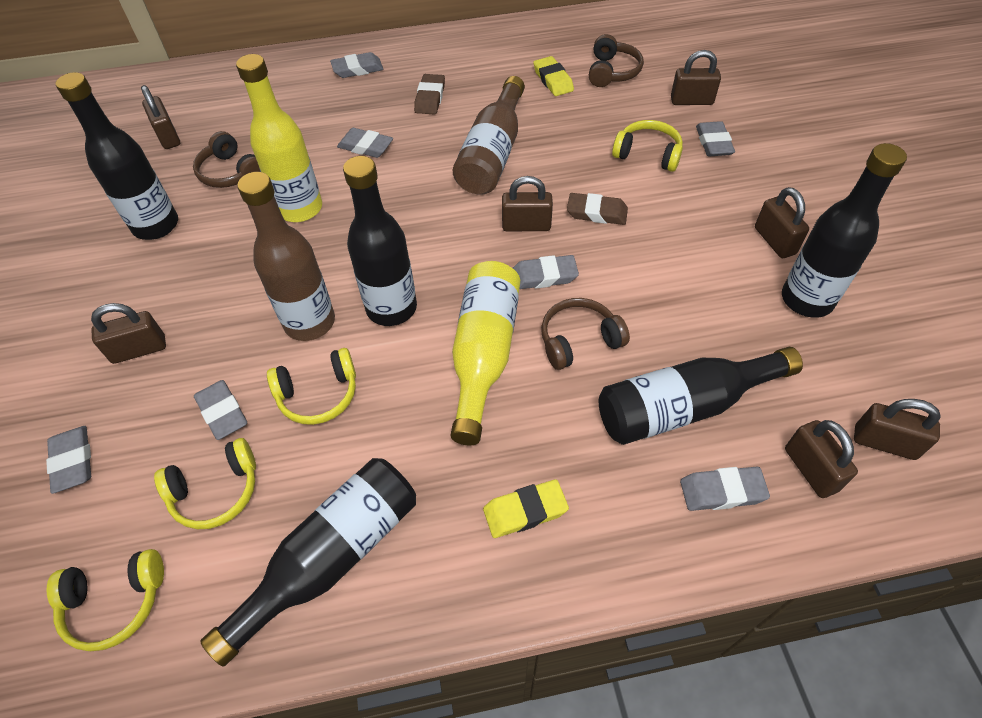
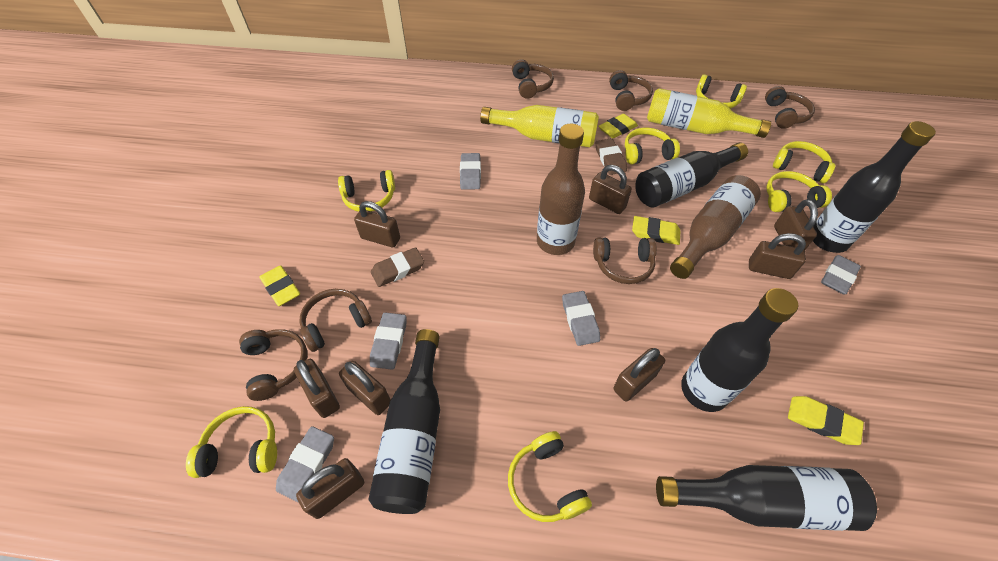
brown headphones: [193,131,260,188] [541,298,630,370] [589,34,644,87] = 3 -> [239,329,307,401] [299,289,372,352] [512,59,554,99] [593,238,657,284] [609,70,653,111] [765,86,815,129] = 6
brown padlock: [91,303,166,364] [141,85,180,149] [502,176,553,232] [671,50,721,105] [755,187,809,258] [785,420,858,498] [854,399,940,460] = 7 -> [294,359,340,418] [296,458,364,519] [339,361,391,415] [354,201,400,247] [589,165,632,214] [613,348,665,401] [749,233,806,279] [774,199,818,250] = 8
grey eraser: [46,426,91,494] [194,380,247,440] [330,52,383,78] [337,128,393,158] [513,255,579,289] [680,467,770,511] [696,121,735,156] = 7 -> [276,426,334,502] [370,313,407,370] [460,153,481,190] [562,291,600,346] [821,255,861,295] = 5
yellow eraser: [483,479,569,538] [533,56,574,96] = 2 -> [260,265,300,306] [598,114,638,138] [632,216,681,245] [788,396,864,445] = 4
yellow headphones: [47,549,164,651] [154,438,256,529] [267,348,356,425] [612,120,683,172] = 4 -> [186,406,277,478] [338,170,395,212] [508,431,592,522] [625,128,680,165] [696,74,747,109] [766,171,832,212] [773,141,835,183] = 7

